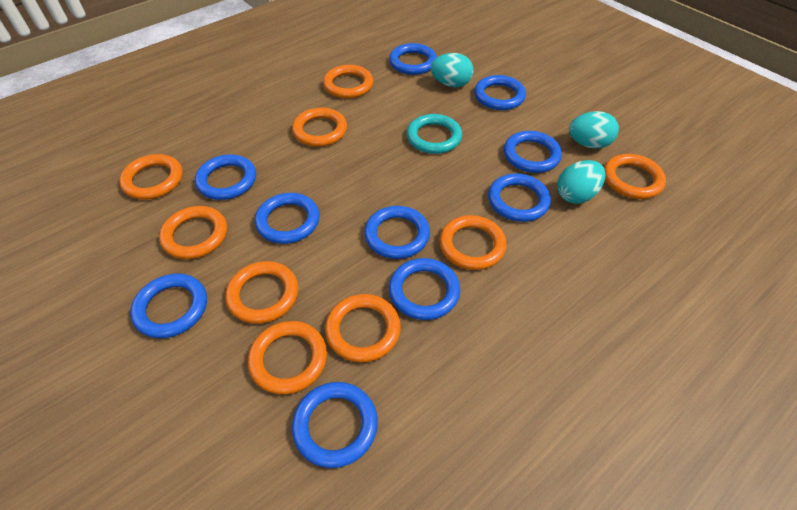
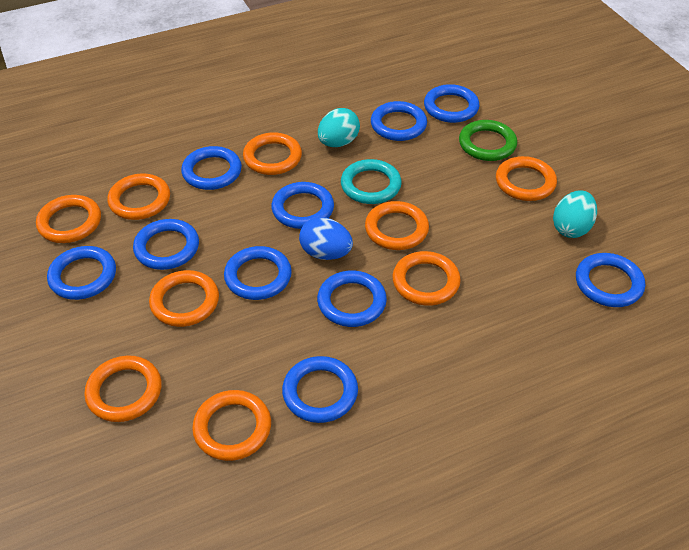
blue egg: none = 0 -> [299,217,353,260] = 1
green ring: none = 0 -> [459,120,517,161] = 1
turquoise egg: [431,53,473,87] [557,160,606,204] [569,111,619,148] = 3 -> [318,108,360,147] [553,190,597,238] = 2

